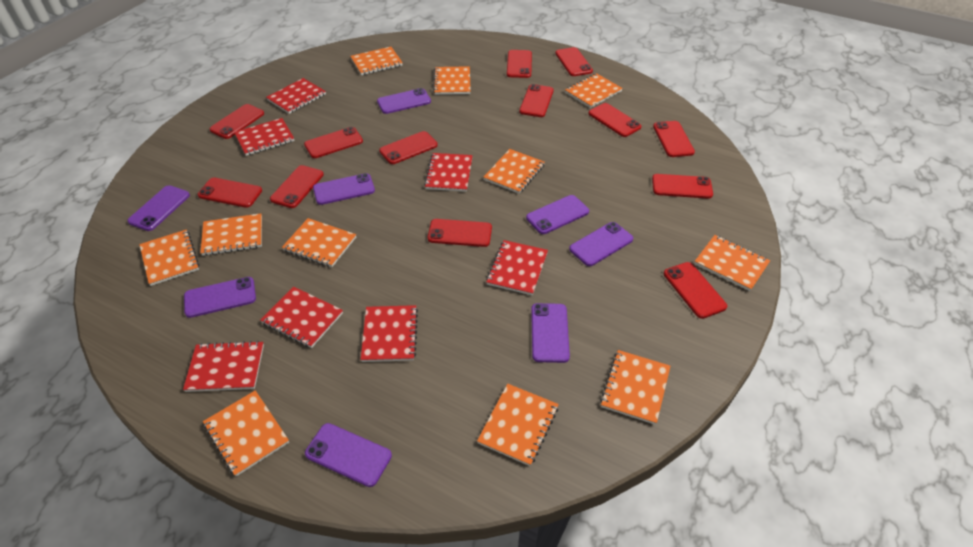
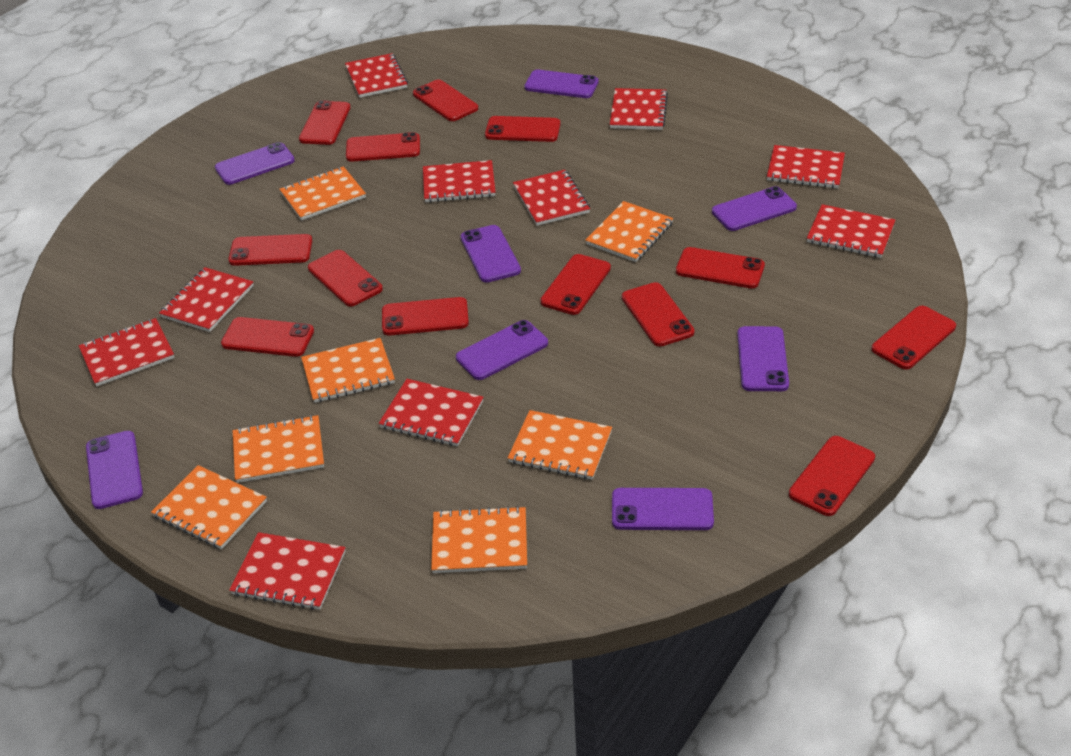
orange notebook: [139,230,199,286] [200,213,262,256] [203,390,289,476] [282,218,356,267] [350,47,403,75] [433,66,471,95] [477,384,559,466] [483,149,545,194] [565,73,623,108] [600,350,671,425] [694,235,770,291] = 11 -> [151,465,267,549] [233,415,324,483] [279,166,366,220] [301,338,395,403] [431,506,527,573] [508,410,612,480] [585,201,673,262] = 7
red notebook: [183,341,264,392] [234,118,294,156] [260,286,343,348] [266,78,326,114] [361,305,418,362] [424,153,473,192] [486,240,548,295] = 7 -> [79,318,175,386] [159,267,254,332] [229,532,346,610] [345,53,408,98] [379,379,484,447] [423,160,496,202] [513,170,590,226] [610,88,668,130] [767,145,845,188] [807,204,896,258] = 10

